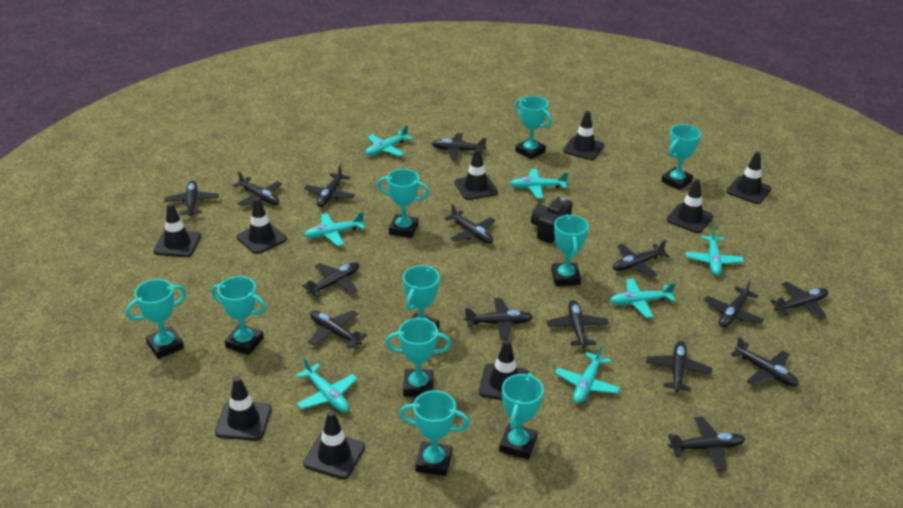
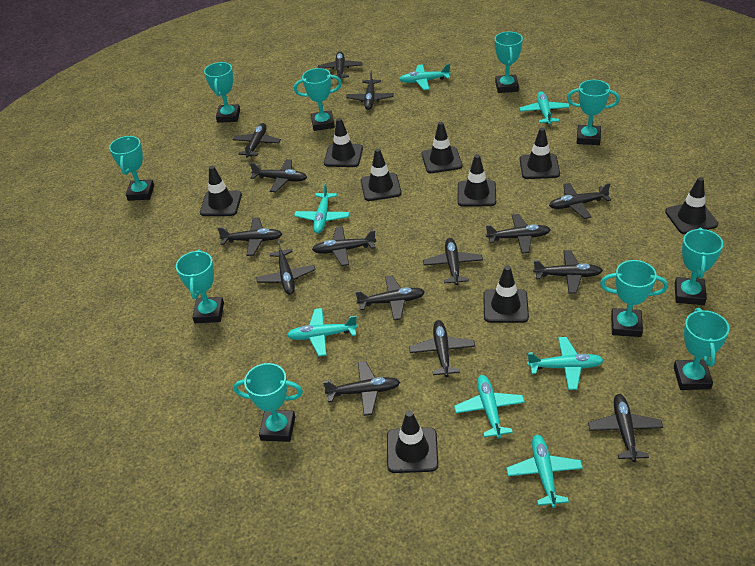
black camera: [531,197,573,243] = 1 -> none = 0

